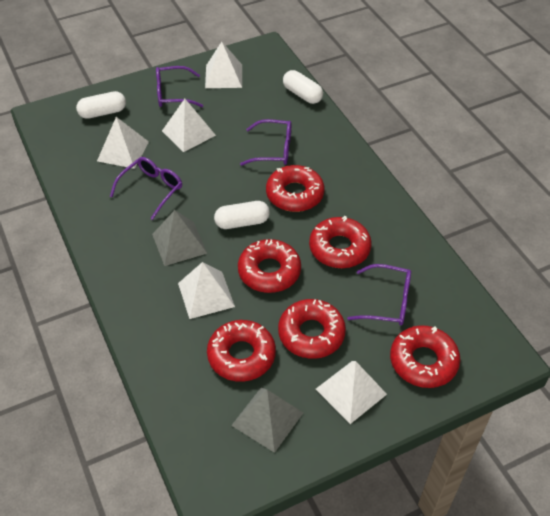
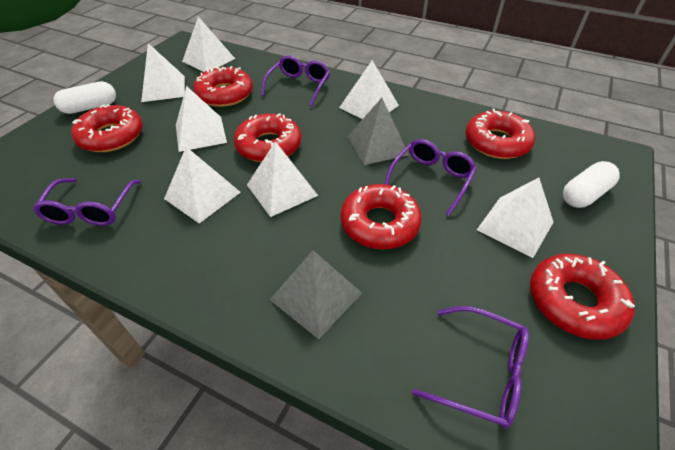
white capsule: [76,91,126,119] [214,201,270,229] [283,70,323,104] = 3 -> [53,81,116,114] [563,161,620,208] = 2
white pyramid: [97,117,149,169] [162,99,216,152] [178,262,235,319] [205,42,242,88] [316,361,387,424] = 5 -> [141,43,185,102] [164,147,241,223] [176,86,227,152] [182,16,235,72] [247,141,318,217] [339,60,399,119] [477,178,553,258] = 7

